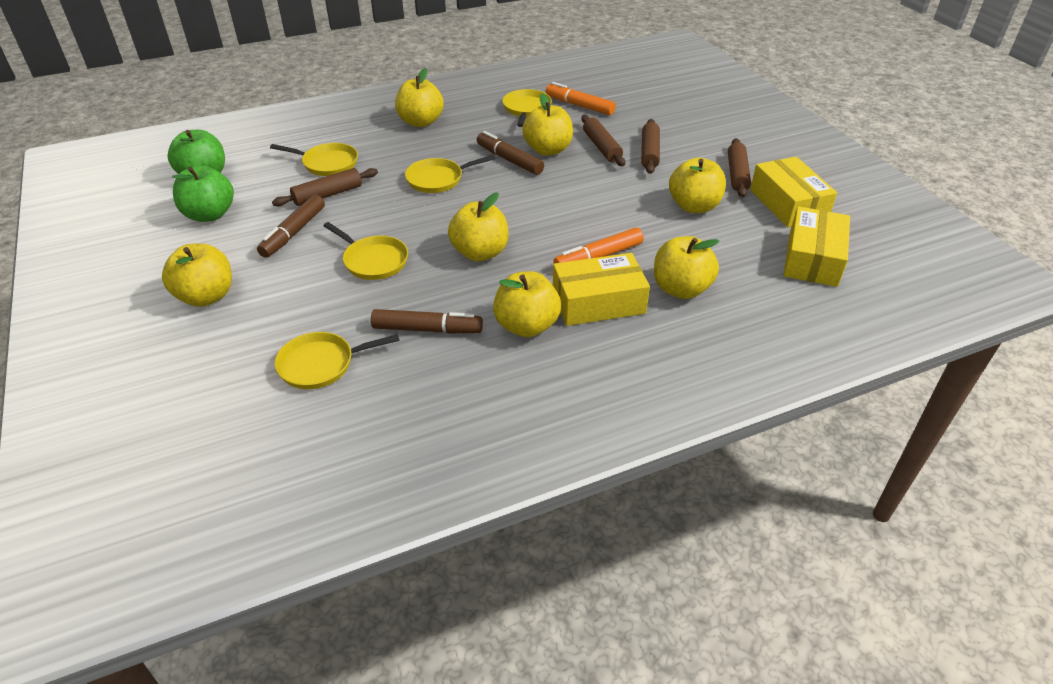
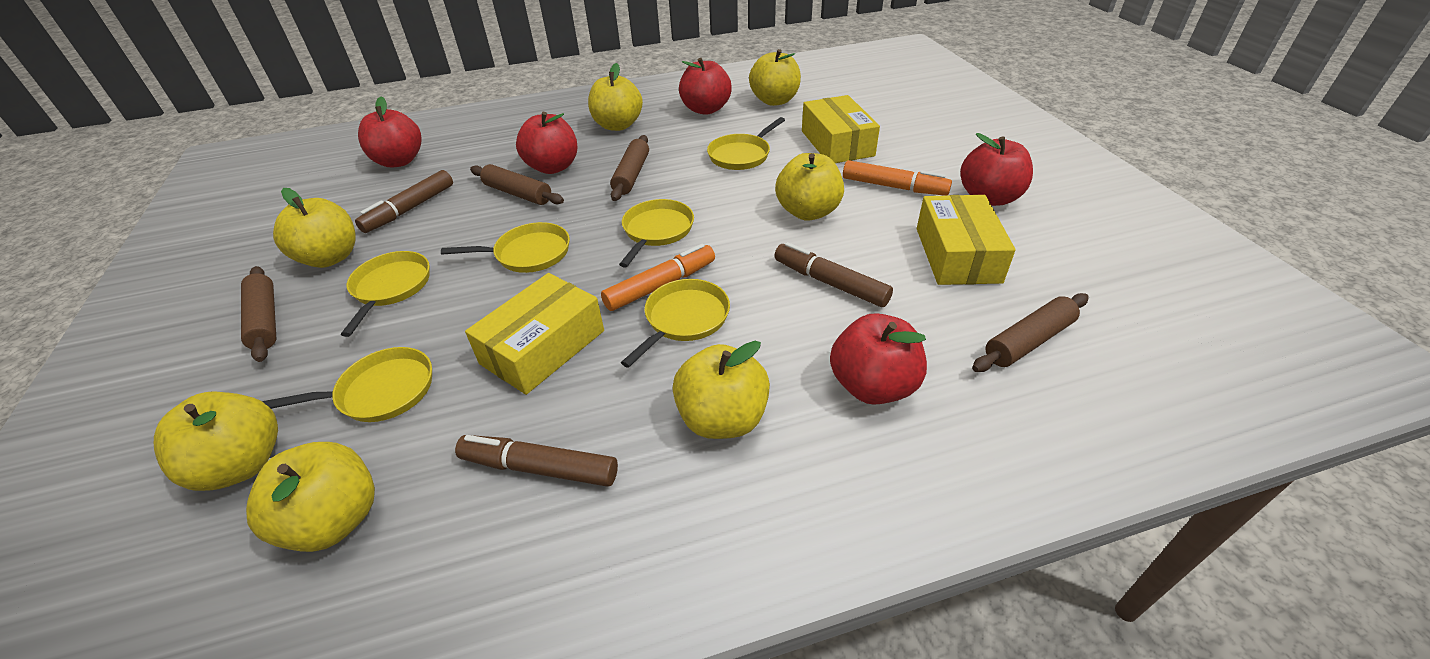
green apple: [167,130,225,174] [172,165,234,222] = 2 -> none = 0
red apple: none = 0 -> [358,96,422,168] [516,112,577,174] [679,58,732,115] [830,313,927,405] [960,133,1033,206] = 5
yellow pan: [270,143,358,176] [275,332,400,389] [323,222,408,280] [405,155,495,193] [502,89,552,127] = 5 -> [262,347,432,422] [341,251,430,337] [441,222,570,273] [619,199,694,268] [621,279,730,368] [707,117,785,170] = 6

